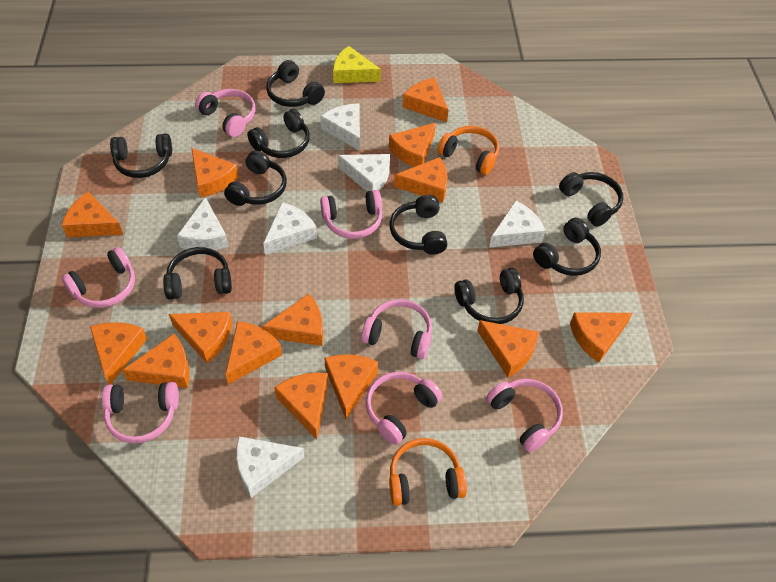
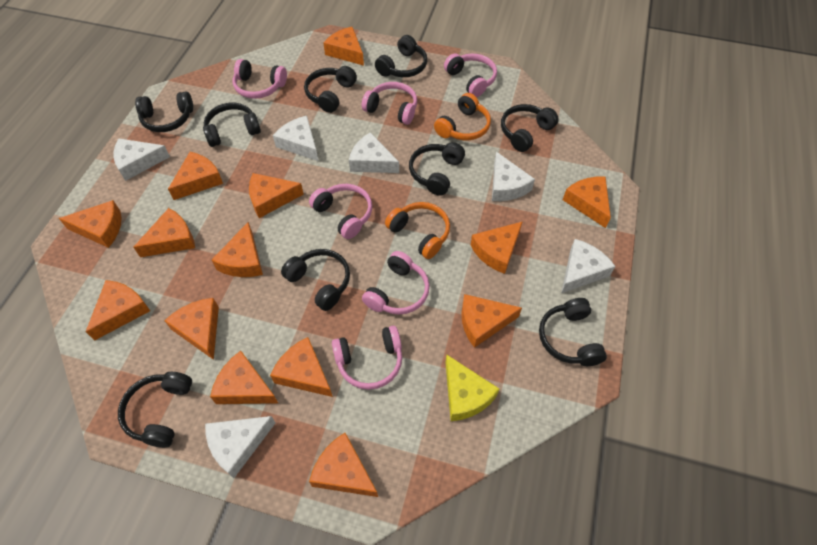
pink headphones: [61,247,135,308] [102,382,179,444] [195,89,256,137] [320,190,382,239] [361,299,432,359] [366,372,443,445] [486,379,563,452] = 7 -> [233,59,287,99] [309,184,372,239] [332,326,402,390] [362,82,417,125] [362,251,430,315] [444,53,497,97] = 6

